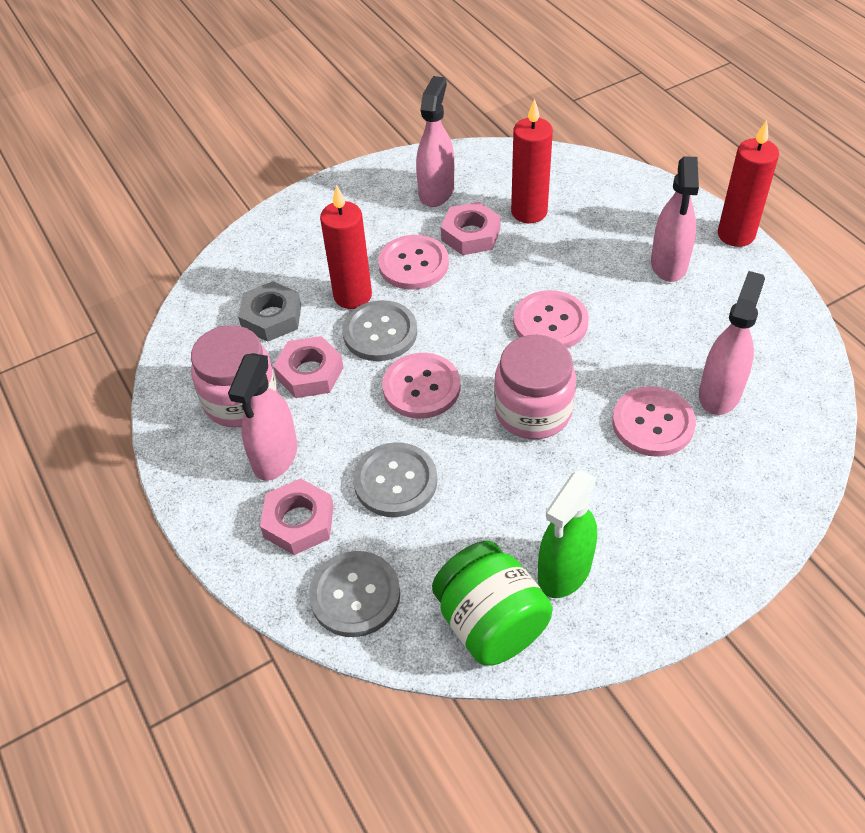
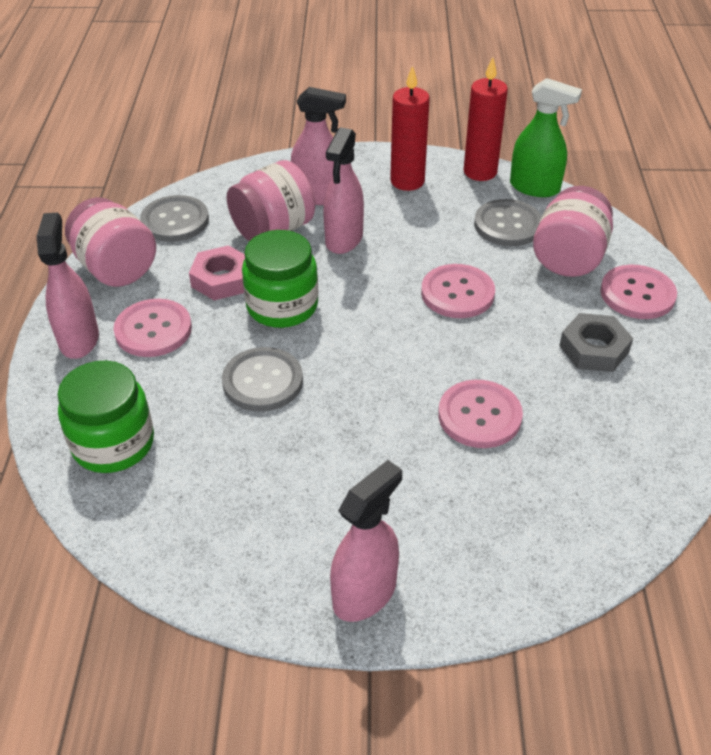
green jar: [432,541,553,665] = 1 -> [57,360,154,473] [242,230,318,328] = 2
pink jar: [191,325,278,428] [494,335,576,439] = 2 -> [65,197,156,287] [227,160,315,241] [533,186,613,277] = 3
pink nut: [260,478,334,555] [273,336,344,398] [441,202,501,255] = 3 -> [189,245,245,300] = 1
red candle: [320,185,372,309] [511,99,553,223] [718,120,779,247] = 3 -> [390,65,430,191] [464,57,508,181] = 2

